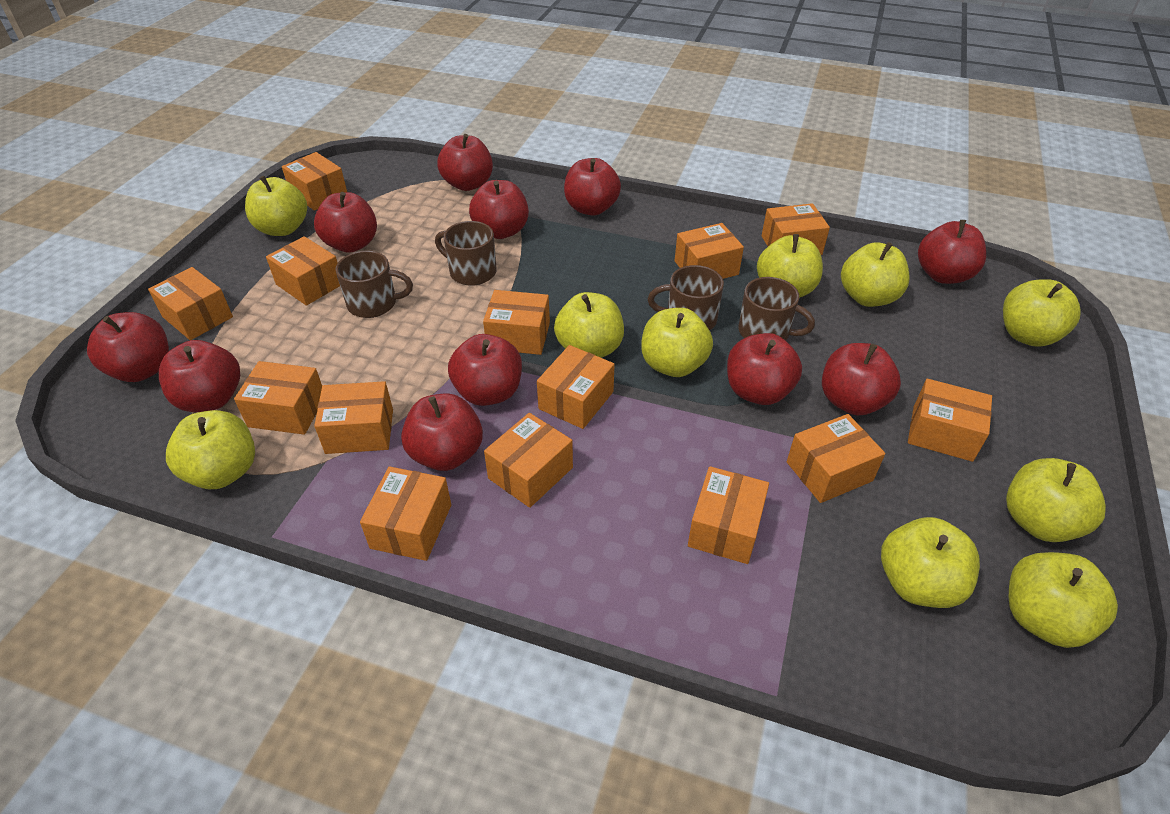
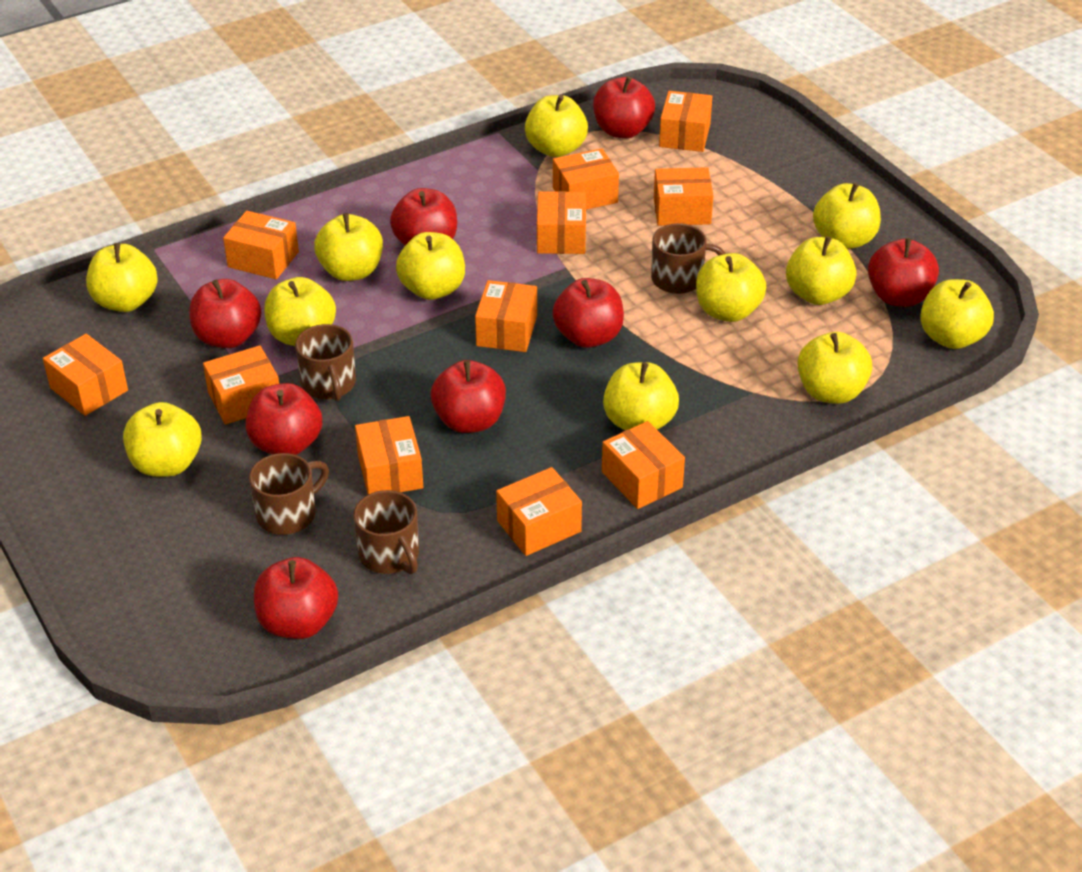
orange box: [148,267,233,340] [234,361,322,435] [266,236,340,306] [282,152,347,210] [314,381,393,454] [360,467,451,561] [483,290,550,355] [484,413,573,508] [537,345,615,429] [675,223,744,279] [688,466,769,564] [762,203,830,255] [787,414,885,503] [908,379,992,462] = 14 -> [43,334,128,416] [203,345,279,424] [223,211,299,279] [355,416,423,495] [475,280,537,352] [496,467,582,556] [537,191,586,254] [553,148,619,210] [602,421,685,509] [654,167,713,226] [659,91,712,152] = 11
red apple: [87,312,169,382] [159,340,240,412] [314,192,377,253] [401,393,483,471] [437,134,493,191] [448,334,522,406] [469,180,529,239] [564,158,621,215] [727,333,802,405] [822,343,901,415] [918,220,986,284] = 11 -> [190,279,261,348] [246,383,322,455] [254,557,338,639] [390,188,457,245] [431,360,506,433] [552,278,624,348] [593,76,655,138] [868,238,939,307] = 8
yellow apple: [166,410,255,489] [245,176,307,236] [554,292,624,358] [641,308,713,377] [757,234,823,297] [841,242,910,307] [881,517,980,608] [1003,279,1081,347] [1006,458,1106,542] [1009,552,1118,648] = 10 -> [86,243,158,312] [123,402,202,477] [264,277,336,346] [314,213,383,281] [396,232,465,300] [525,95,588,157] [603,362,679,431] [696,253,766,322] [786,236,857,305] [797,332,872,404] [813,183,881,249] [920,279,994,349] = 12

